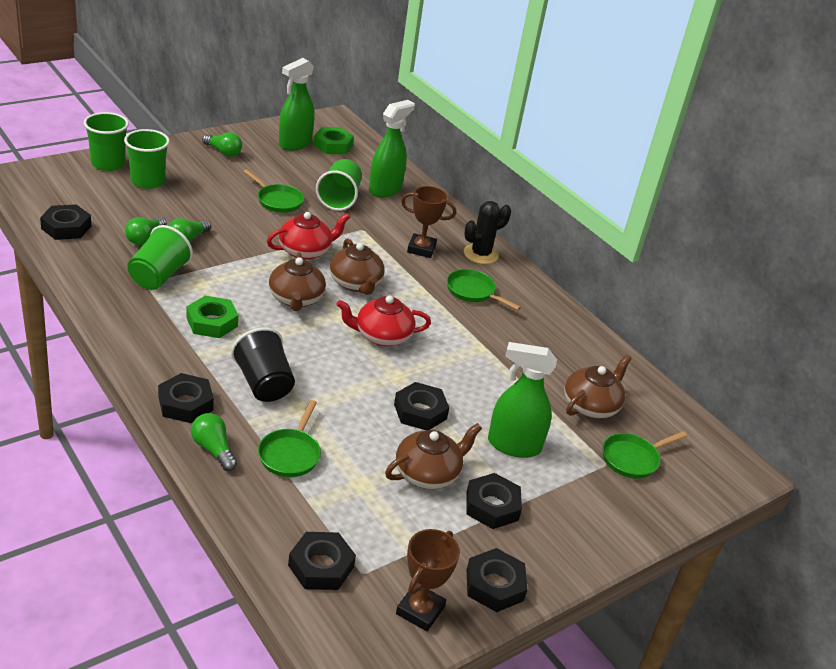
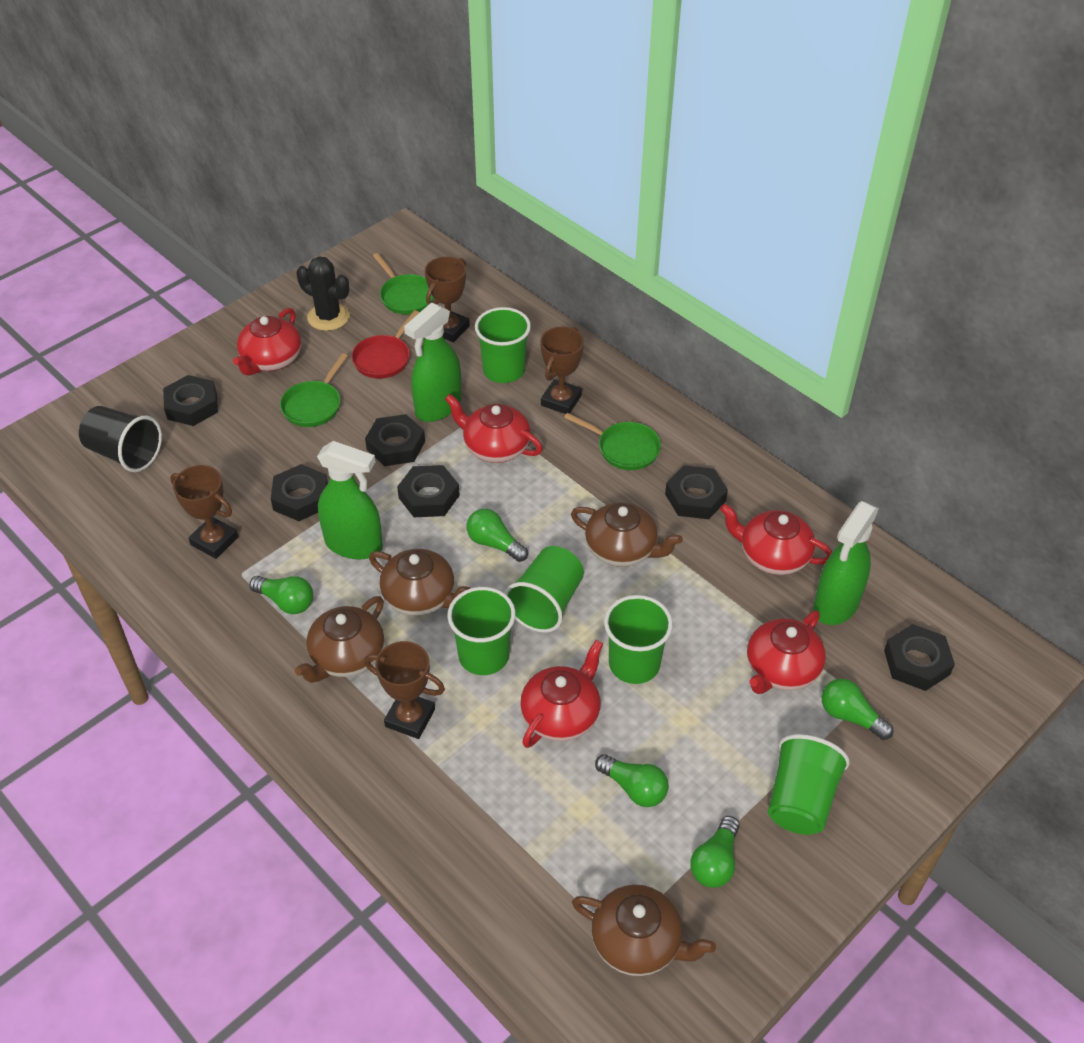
brown trophy: [396,529,460,631] [401,186,456,258] = 2 -> [170,465,238,559] [364,641,445,739] [425,257,470,343] [540,327,584,414] = 4
green cup: [84,112,129,171] [124,129,170,189] [127,225,193,290] [316,159,362,211] = 4 -> [447,587,516,675] [475,307,531,383] [504,546,584,633] [604,595,673,684] [768,734,850,835] = 5
green light bulb: [125,217,167,245] [168,218,211,242] [191,413,237,471] [202,132,242,157] = 4 -> [249,576,313,614] [467,509,528,562] [595,754,669,807] [690,816,740,888] [822,679,894,740] = 5
green nut: [186,296,238,338] [314,127,354,154] = 2 -> none = 0
green pan: [243,169,304,213] [258,400,321,477] [447,269,521,310] [602,431,687,479] = 4 -> [280,353,348,427] [373,253,434,314] [564,413,661,470] = 3
red pan: none = 0 -> [351,310,419,379] = 1
red teapot: [267,212,350,260] [336,295,431,347] = 2 -> [233,308,301,376] [445,394,543,463] [520,640,603,748] [720,504,833,575] [747,611,826,694] = 5

